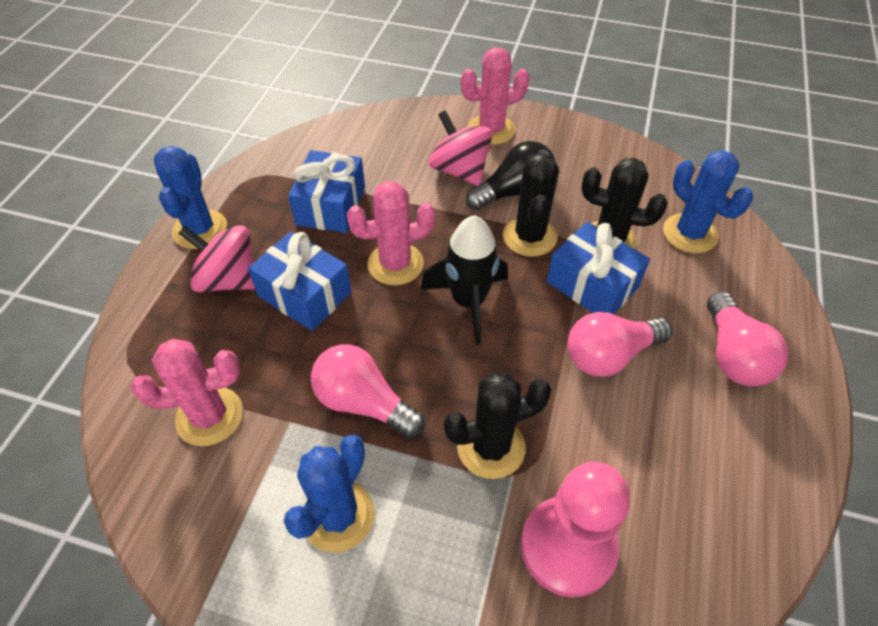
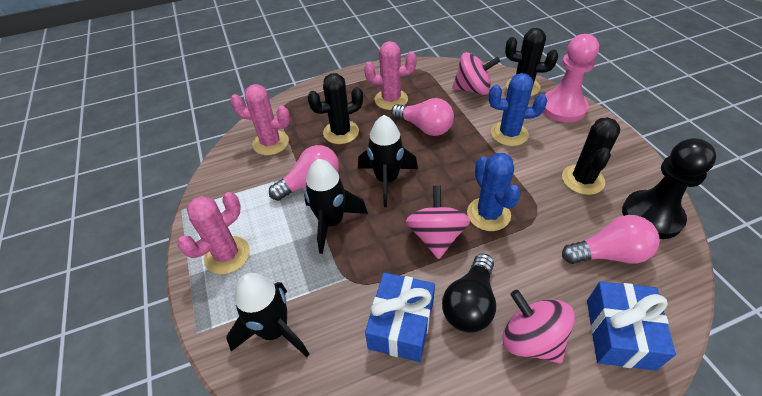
black pawn: none = 0 -> [622,138,717,239] = 1
black rocket: [421,215,508,345] = 1 -> [226,273,309,357] [304,159,368,254] [358,115,418,207] = 3
blue cactus: [154,146,227,249] [284,435,375,553] [663,150,753,253] = 3 -> [467,153,521,231] [489,73,547,146] = 2
blue gift: [248,232,351,331] [288,150,365,233] [547,222,650,314] = 3 -> [365,272,435,362] [587,282,676,371] = 2
pink spinning top: [178,225,255,292] [429,110,492,186] = 2 -> [406,186,470,259] [452,52,500,95] [502,290,575,363] = 3

